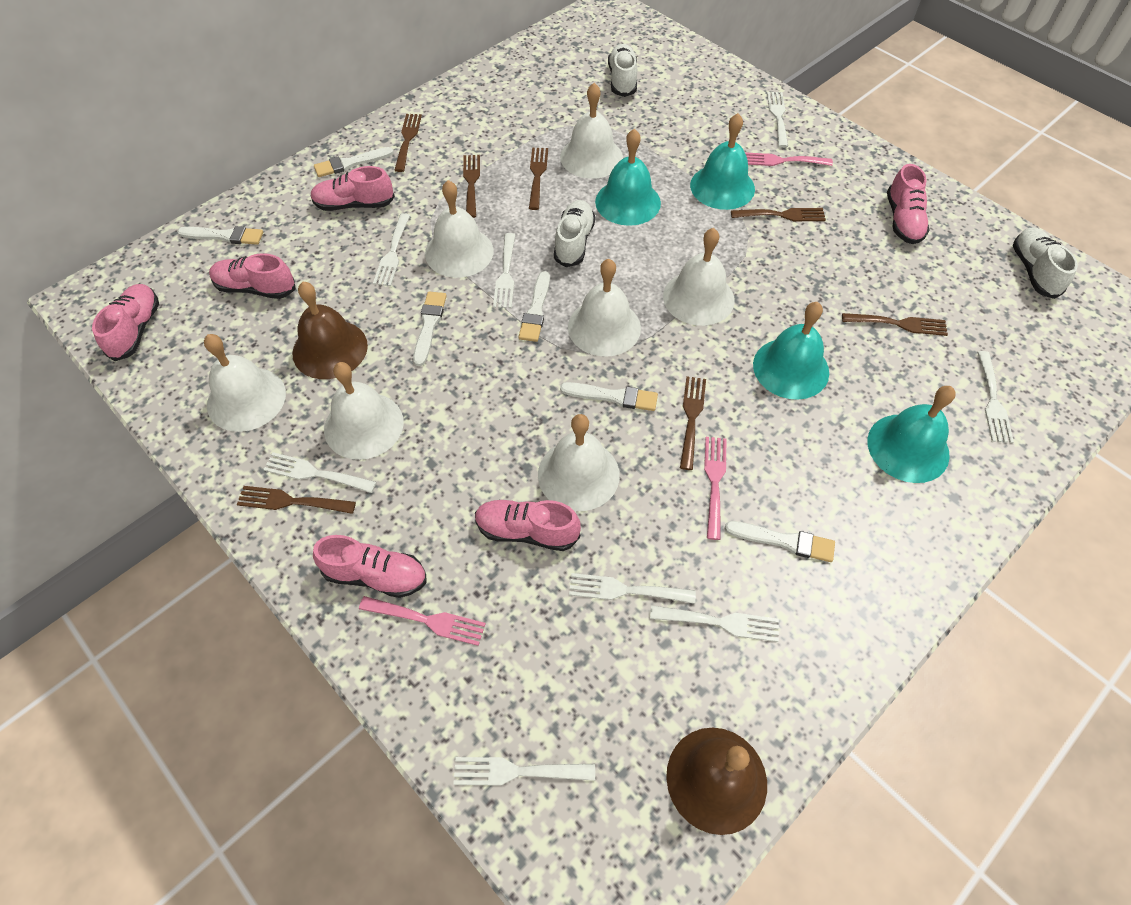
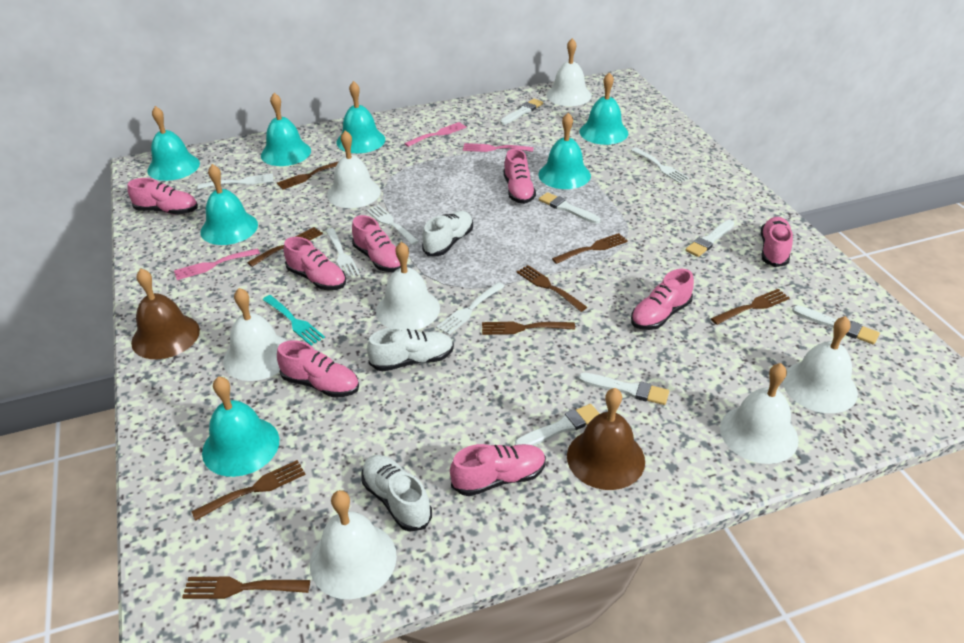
brown fork: [237,486,356,514] [394,114,422,172] [463,155,480,218] [529,148,548,210] [680,376,706,470] [731,208,826,221] [842,313,948,336] = 7 -> [182,577,310,599] [191,460,306,521] [247,227,323,267] [277,161,339,190] [482,322,575,335] [517,265,587,312] [552,233,628,264] [711,289,790,325] = 8
pink shoe: [92,284,159,361] [209,253,296,299] [310,166,395,211] [313,535,427,598] [475,500,581,551] [887,164,930,244] = 6 -> [127,178,198,215] [277,340,359,398] [284,237,346,290] [352,215,401,272] [450,444,546,496] [504,149,536,204] [631,269,694,330] [761,217,793,267] = 8
turquoise bell: [595,129,661,226] [690,113,755,210] [753,302,829,400] [867,386,956,483] = 4 -> [147,106,200,181] [200,164,258,245] [202,376,279,477] [261,93,311,166] [337,81,385,153] [538,113,591,189] [580,72,628,145] = 7
turquoise fork: none = 0 -> [263,295,325,345] = 1
white fork: [263,452,376,493] [373,213,410,286] [453,757,595,786] [493,233,515,308] [569,573,696,604] [650,605,779,642] [767,92,788,148] [977,351,1014,443] = 8 -> [197,174,274,189] [326,228,360,278] [367,205,419,245] [436,282,505,335] [631,148,689,183] = 5

